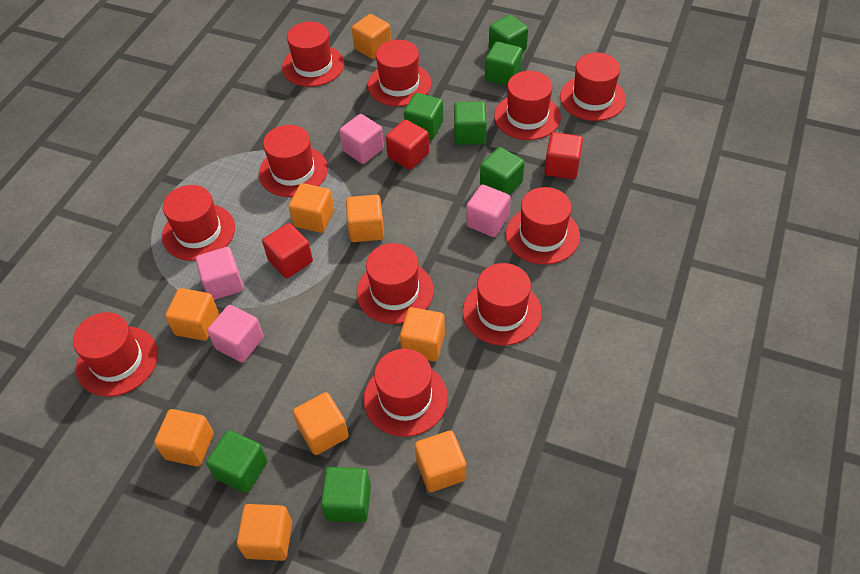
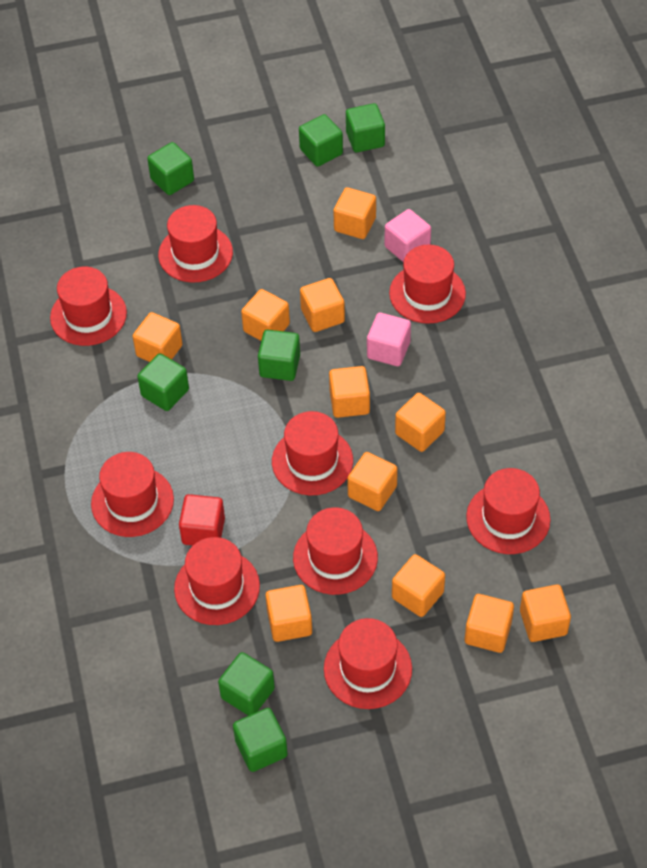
orange cube: [154,409,214,467] [165,288,219,341] [237,504,292,561] [289,183,334,233] [293,392,349,455] [346,195,384,242] [352,14,391,59] [400,307,445,361] [415,430,466,492] = 9 -> [133,312,183,362] [241,289,290,341] [265,585,312,642] [300,278,345,332] [329,366,370,418] [334,187,376,239] [347,452,398,511] [392,554,445,617] [395,393,446,452] [465,594,514,653] [520,584,571,642] = 11
pink cube: [196,247,243,300] [207,305,264,362] [339,114,384,164] [466,184,511,237] = 4 -> [367,312,411,366] [384,209,431,262] = 2
red cube: [262,223,313,278] [386,119,429,170] [544,132,583,179] = 3 -> [179,494,225,545] = 1
red hat: [73,312,158,397] [162,185,235,261] [259,125,328,197] [282,22,344,87] [356,243,434,324] [364,349,448,437] [368,40,431,106] [463,263,542,346] [494,71,561,140] [506,187,580,265] [560,53,626,121] = 11 -> [50,267,127,346] [91,452,174,537] [158,205,233,282] [174,537,260,625] [272,411,353,495] [293,507,378,595] [324,618,412,709] [389,244,466,324] [466,468,551,554] = 9

